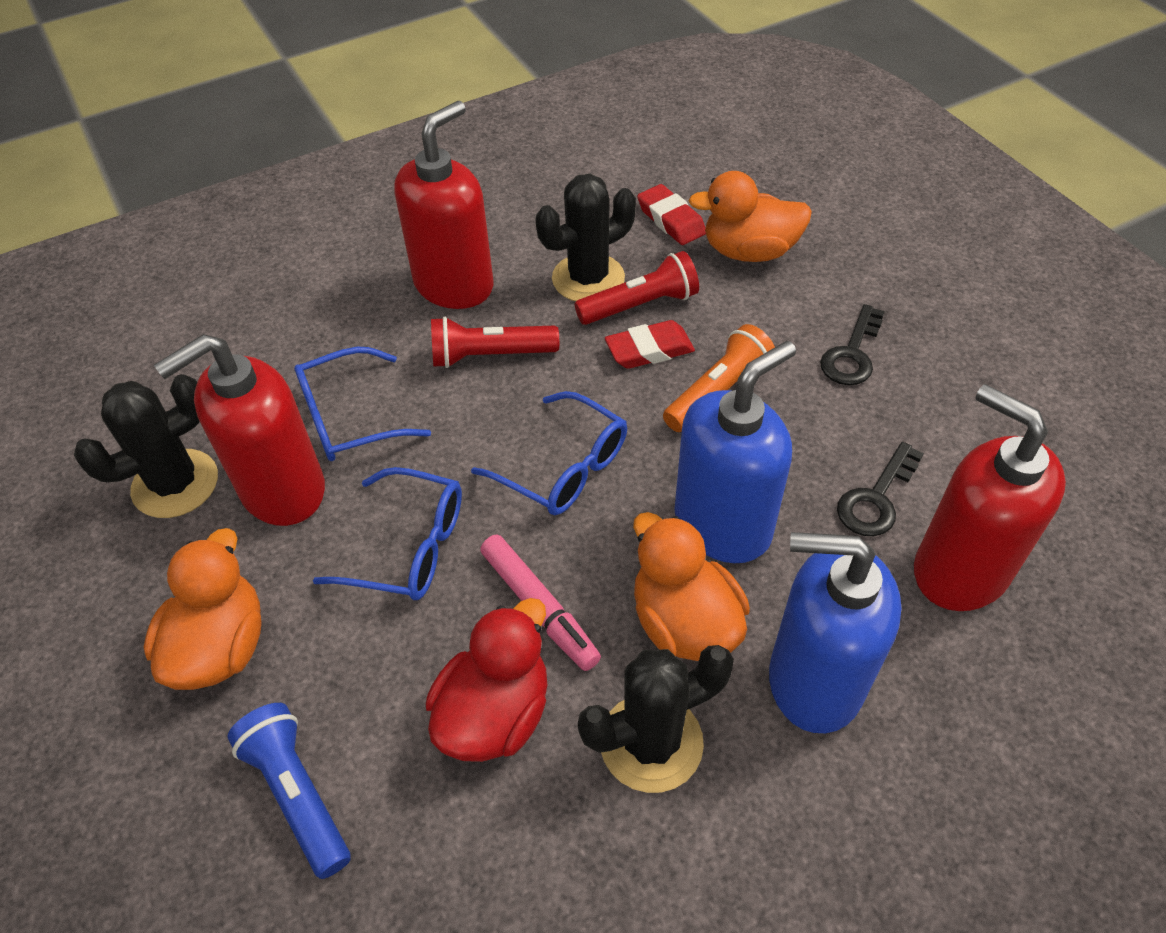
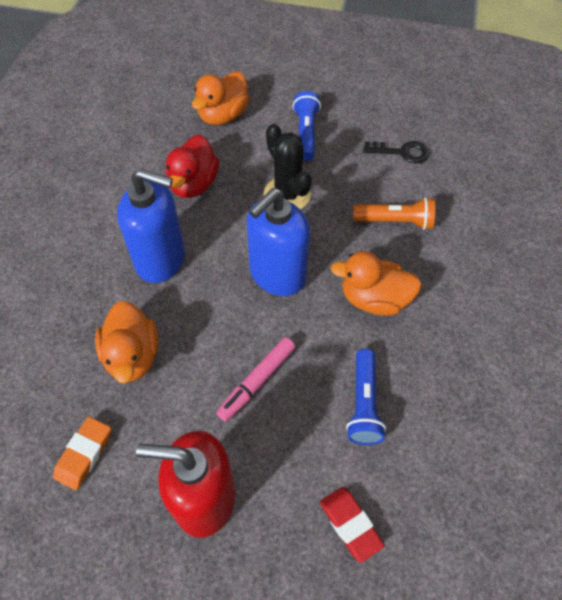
black cactus: [74,374,218,518] [536,174,636,301] [578,645,734,793] = 3 -> [264,124,312,210] = 1
black key: [820,304,885,385] [837,442,924,536] = 2 -> [363,141,430,164] = 1
blue flashlight: [227,703,351,879] = 1 -> [293,91,321,161] [346,349,386,445] = 2
blue glasses: [294,347,431,461] [313,467,462,600] [471,391,627,515] = 3 -> none = 0
orange eraser: none = 0 -> [53,417,111,490] = 1
red eraser: [605,320,695,369] [637,184,706,245] = 2 -> [320,487,384,563] = 1
red flashlight: [431,317,559,368] [575,251,699,325] = 2 -> none = 0
red soap dispenser: [154,334,325,526] [394,101,493,309] [914,384,1066,611] = 3 -> [136,431,235,538] = 1

